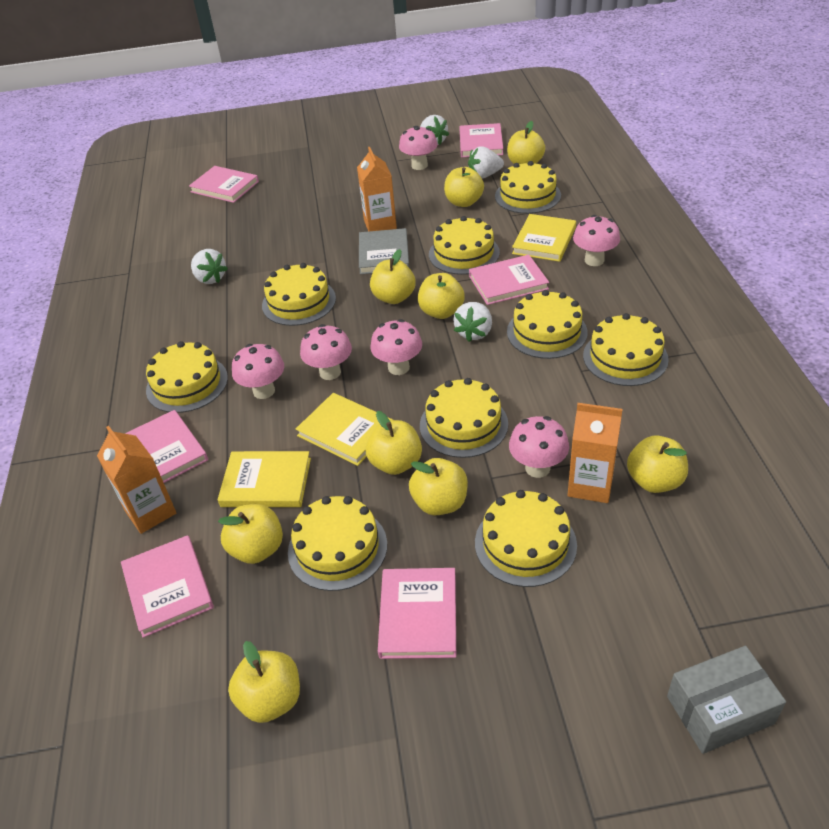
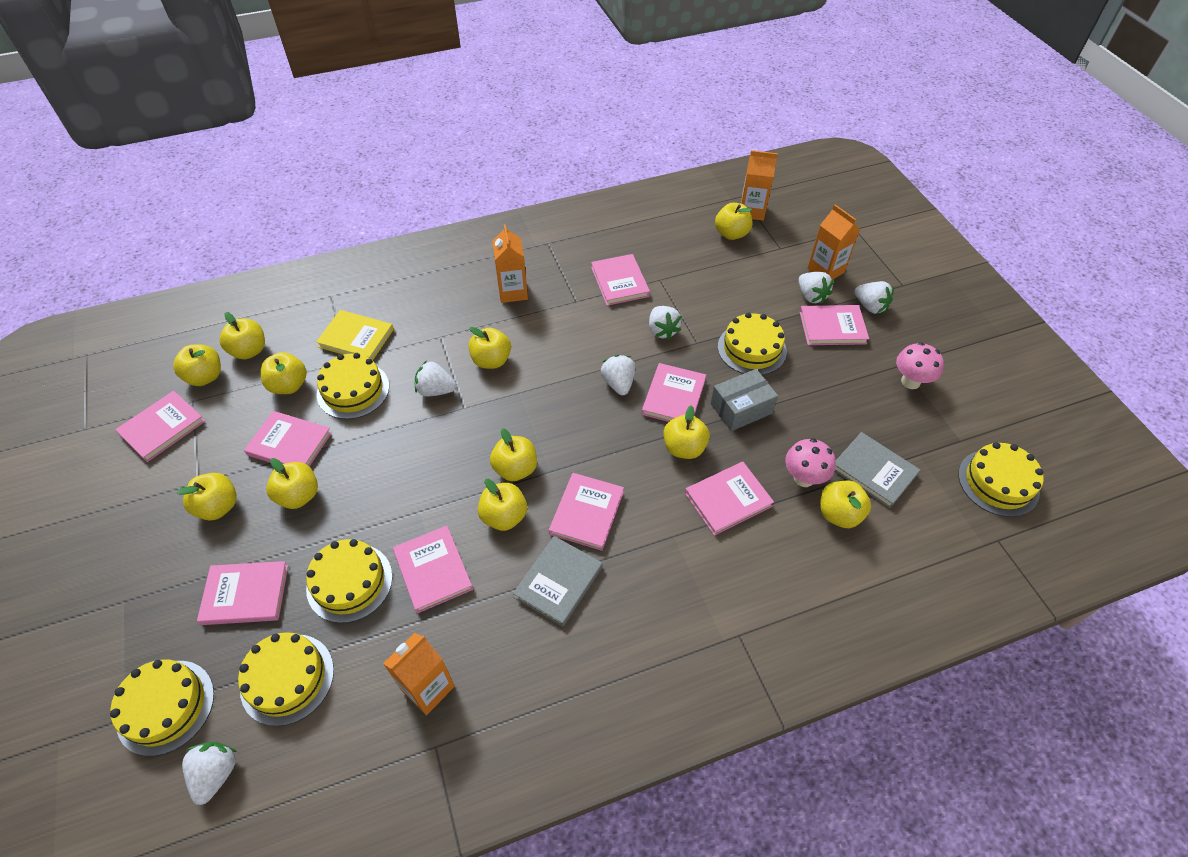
grey book: [359,228,409,274] = 1 -> [513,536,602,627] [835,432,920,508] = 2
orange carton: [97,426,176,534] [357,147,397,232] [568,403,623,503] = 3 -> [383,633,455,715] [492,224,528,303] [741,150,778,221] [807,205,860,279] = 4
pink book: [121,535,214,638] [125,410,208,483] [189,166,259,203] [378,568,456,659] [460,123,503,157] [469,255,549,305] = 6 -> [115,391,205,462] [197,561,288,625] [244,411,332,467] [393,526,473,613] [549,473,624,551] [591,254,650,306] [642,363,706,422] [685,462,774,536] [799,305,869,345] = 9
pink mushroom: [232,344,284,399] [300,324,352,380] [370,319,422,375] [399,126,438,170] [509,416,569,478] [573,215,620,266] = 6 -> [785,438,836,487] [896,342,944,389] = 2
white strawberry: [191,249,228,284] [420,115,449,145] [453,302,492,342] [468,146,504,179] = 4 -> [182,742,237,805] [415,361,457,397] [601,355,635,395] [649,306,682,340] [798,272,834,304] [854,281,894,314] = 6
yellow apple: [218,504,283,564] [228,641,300,723] [365,411,422,475] [370,249,415,304] [409,458,468,515] [418,273,465,319] [444,167,484,207] [507,121,545,164] [627,435,688,493] = 9 -> [173,344,221,386] [177,473,237,521] [220,312,265,359] [261,352,307,394] [266,458,318,509] [468,327,511,369] [478,479,527,531] [490,428,537,481] [664,405,710,459] [715,203,752,240] [820,481,871,528] = 11
yellow book: [218,451,311,507] [296,393,393,466] [512,214,576,262] = 3 -> [316,310,394,360] = 1
yellow cake: [146,341,228,413] [262,263,336,326] [288,496,387,591] [420,378,508,458] [429,216,500,275] [475,490,577,587] [495,161,561,214] [507,290,588,359] [583,313,669,386] = 9 -> [110,660,214,756] [238,632,334,726] [306,539,393,623] [317,353,389,419] [718,313,787,375] [958,442,1044,517] = 6

